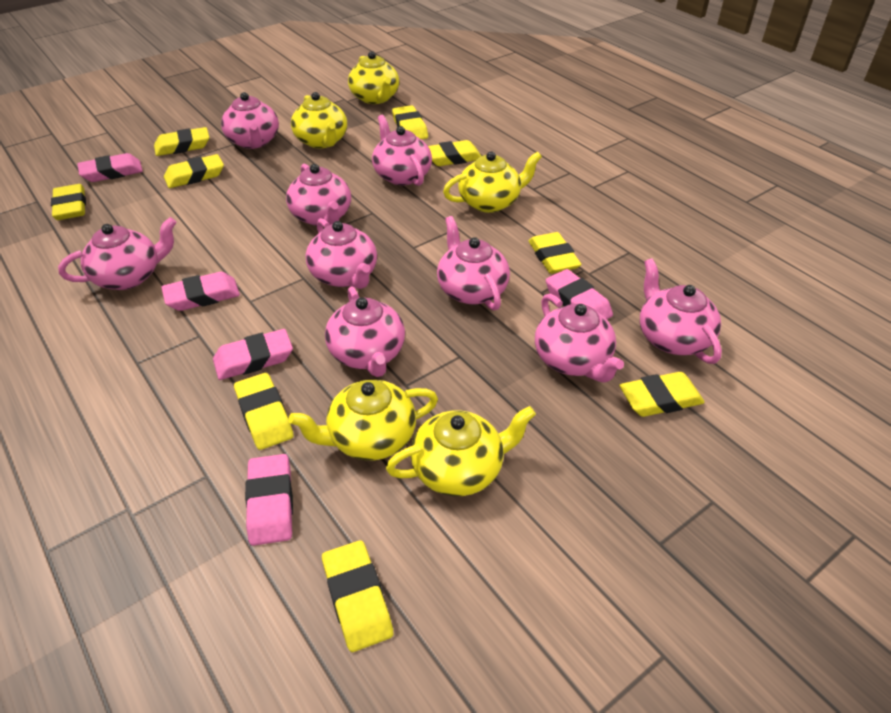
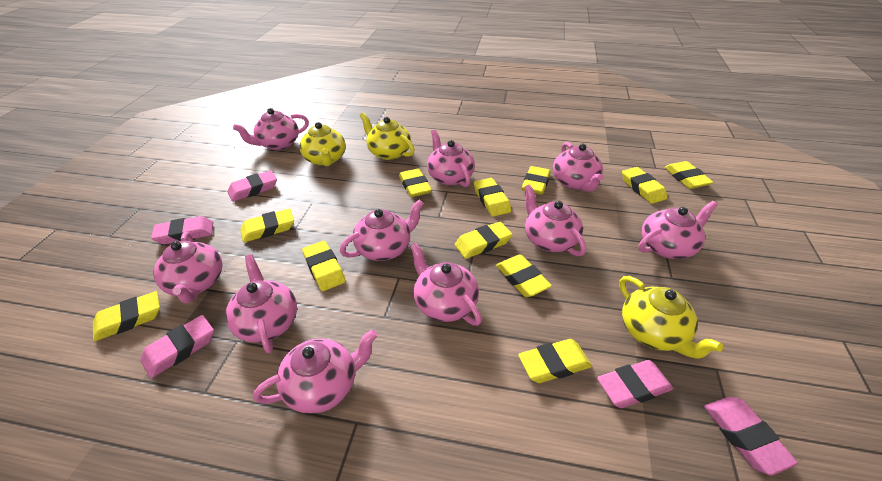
pink teapot: [58,217,177,290] [221,92,279,149] [286,164,351,226] [306,218,377,289] [325,286,405,377] [372,115,432,186] [437,216,510,311] [535,294,624,382] [640,258,722,364] = 9 -> [153,232,222,303] [225,254,297,353] [233,108,309,150] [253,330,377,414] [340,199,424,261] [410,243,482,326] [427,130,475,187] [524,184,586,256] [553,142,603,192] [638,201,718,259] = 10
yellow eraser: [51,184,86,220] [154,127,209,156] [164,154,224,188] [234,373,293,450] [322,540,393,652] [392,105,428,139] [428,140,481,166] [529,232,582,274] [619,372,705,417] = 9 -> [93,291,160,342] [240,209,294,242] [302,241,346,291] [399,169,432,197] [455,222,512,259] [474,178,511,217] [496,255,552,297] [518,339,592,383] [522,166,551,195] [622,167,667,204] [664,161,714,189] = 11
yellow teapot: [288,379,438,460] [291,92,347,149] [348,51,399,104] [386,406,536,496] [443,151,542,213] = 5 -> [300,122,346,166] [360,113,415,160] [619,276,723,359] = 3

